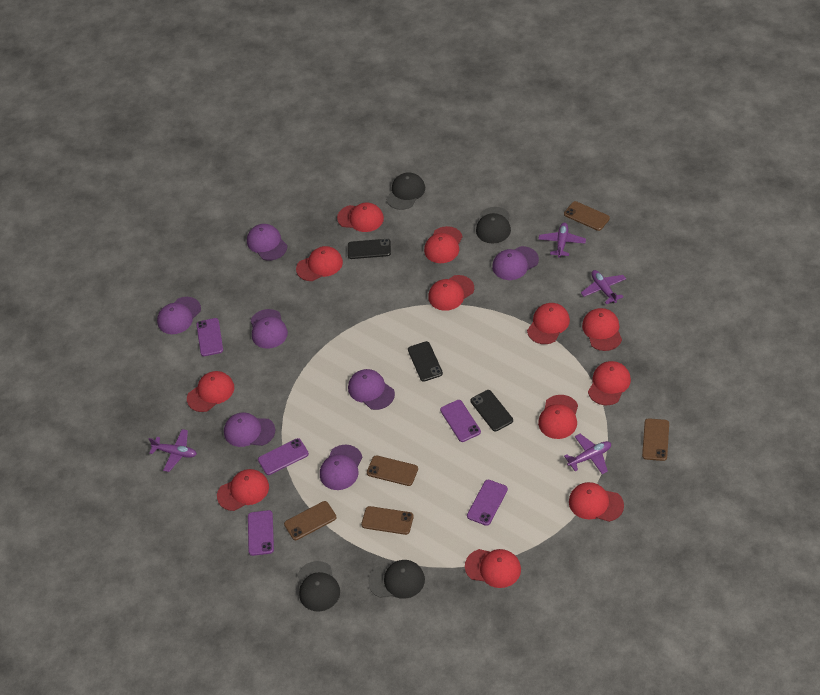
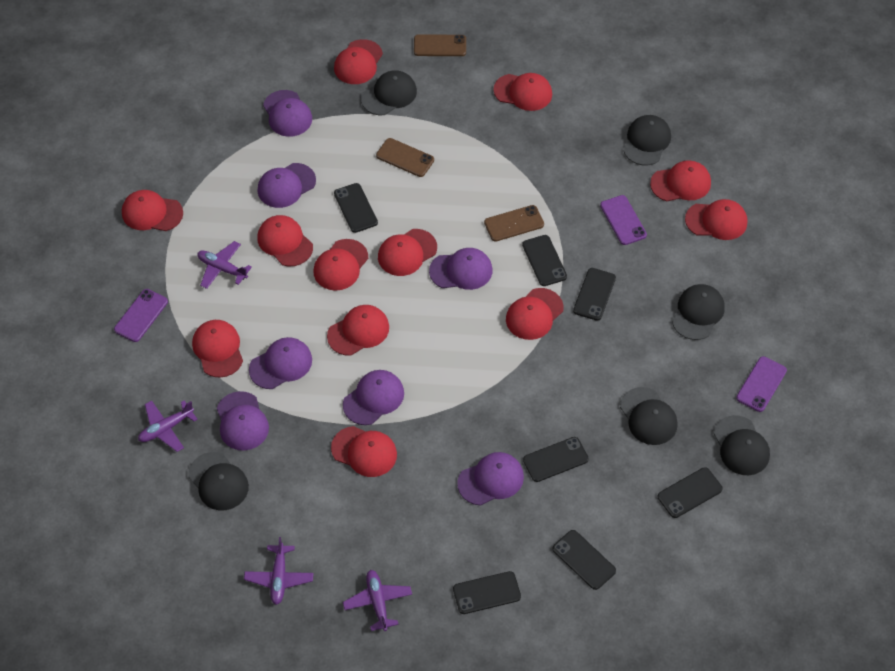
black cap: [297,561,340,612] [368,560,425,599] [386,172,425,210] [476,207,511,243] = 4 -> [188,452,249,510] [361,70,417,115] [620,387,678,445] [624,115,671,166] [672,284,725,340] [713,415,770,475] = 6
black phone: [348,239,391,259] [408,341,443,382] [471,390,513,431] = 3 -> [334,183,378,233] [453,571,521,614] [522,235,567,286] [523,437,589,482] [552,530,616,590] [573,268,616,321] [658,467,723,518] = 7
brown phone: [284,501,336,540] [361,506,414,535] [367,455,418,486] [564,201,610,231] [642,418,669,461] = 5 -> [376,138,434,177] [414,34,466,56] [484,205,544,242] = 3
purple phone: [196,318,223,356] [248,510,274,556] [258,438,309,475] [440,400,481,442] [467,480,508,526] = 5 -> [114,289,168,342] [600,195,647,245] [736,356,787,412] = 3

